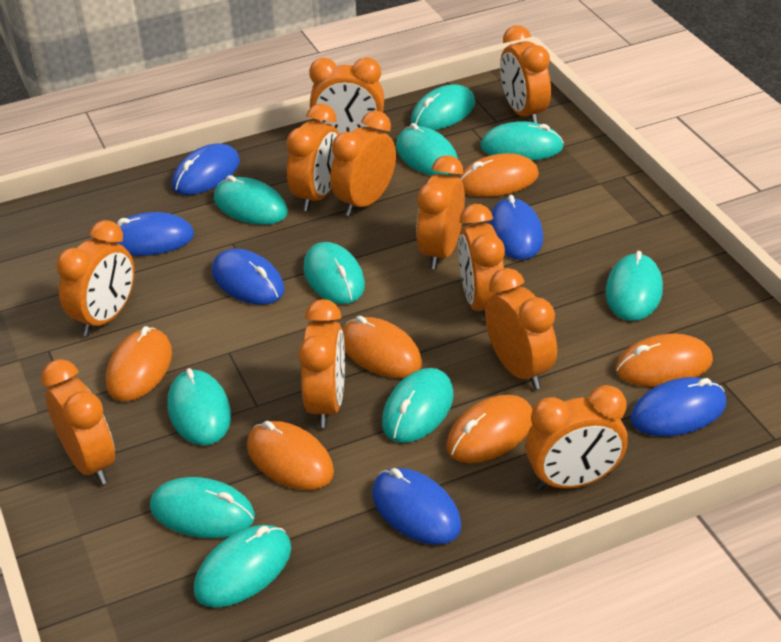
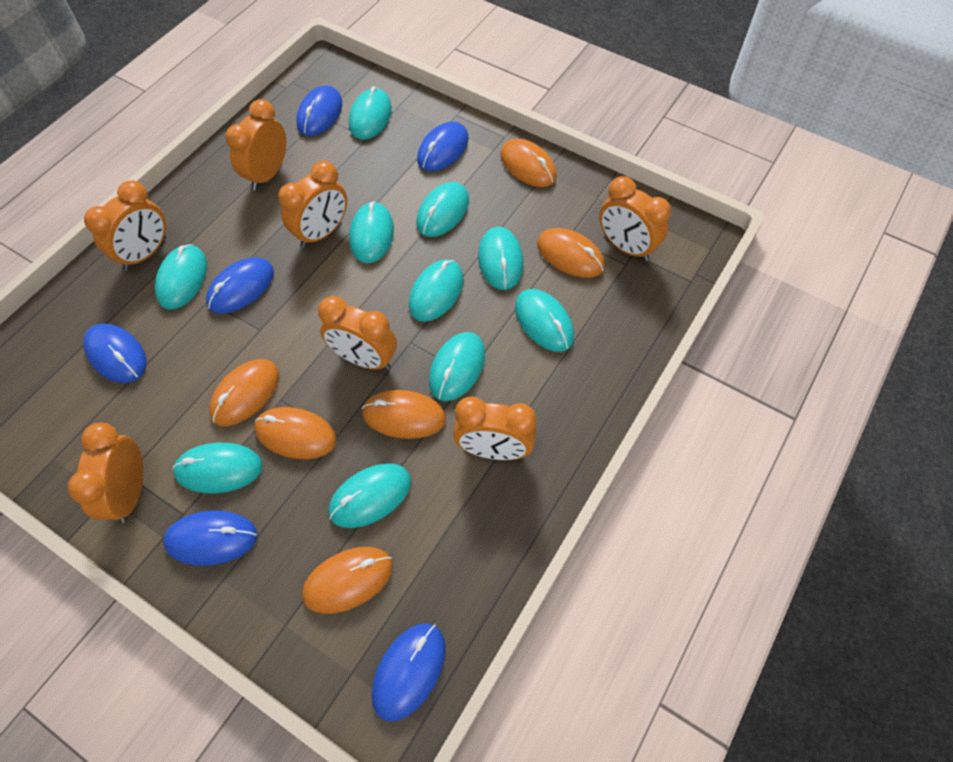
orange clock: [41,359,115,485] [56,220,134,336] [286,104,339,211] [298,299,345,428] [309,57,384,134] [330,111,396,216] [416,155,465,269] [458,204,505,323] [485,268,557,389] [500,25,551,123] [525,385,628,490] = 11 -> [68,423,143,523] [84,180,166,270] [226,99,286,190] [278,161,347,248] [318,296,397,370] [453,396,536,460] [599,176,671,261] = 7

